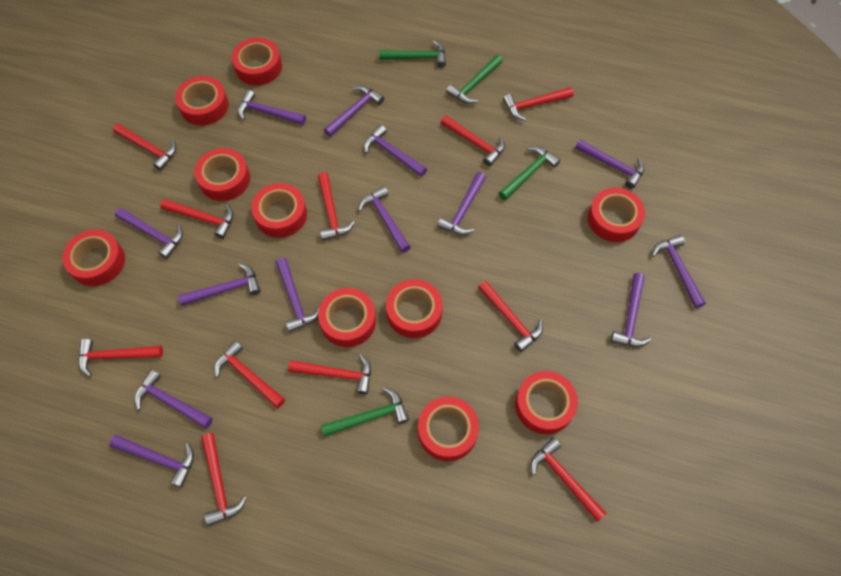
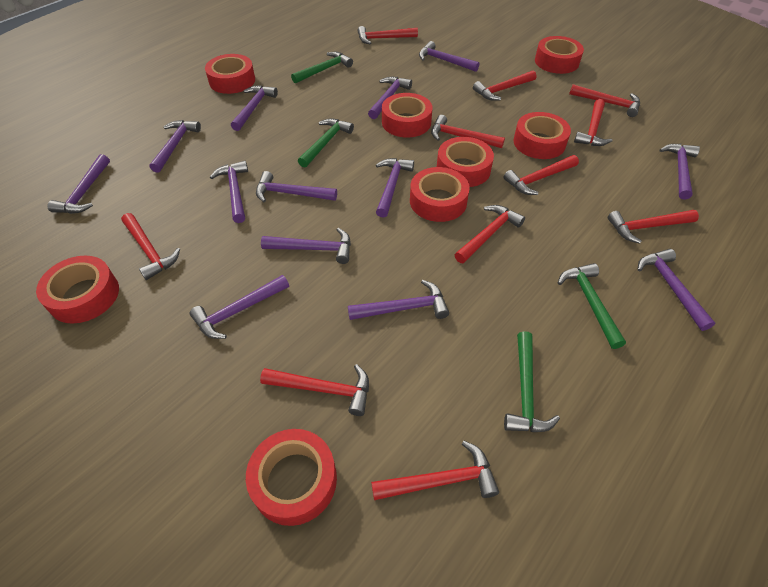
red tape: [62,230,125,286] [175,76,229,126] [194,148,250,201] [232,38,282,86] [251,183,307,238] [318,288,376,347] [386,279,443,338] [418,396,479,461] [515,371,578,434] [588,188,645,242] = 10 -> [36,256,119,323] [205,54,255,94] [246,429,337,526] [382,93,432,138] [410,167,470,222] [437,137,494,187] [513,112,571,159] [535,36,584,74] = 8

